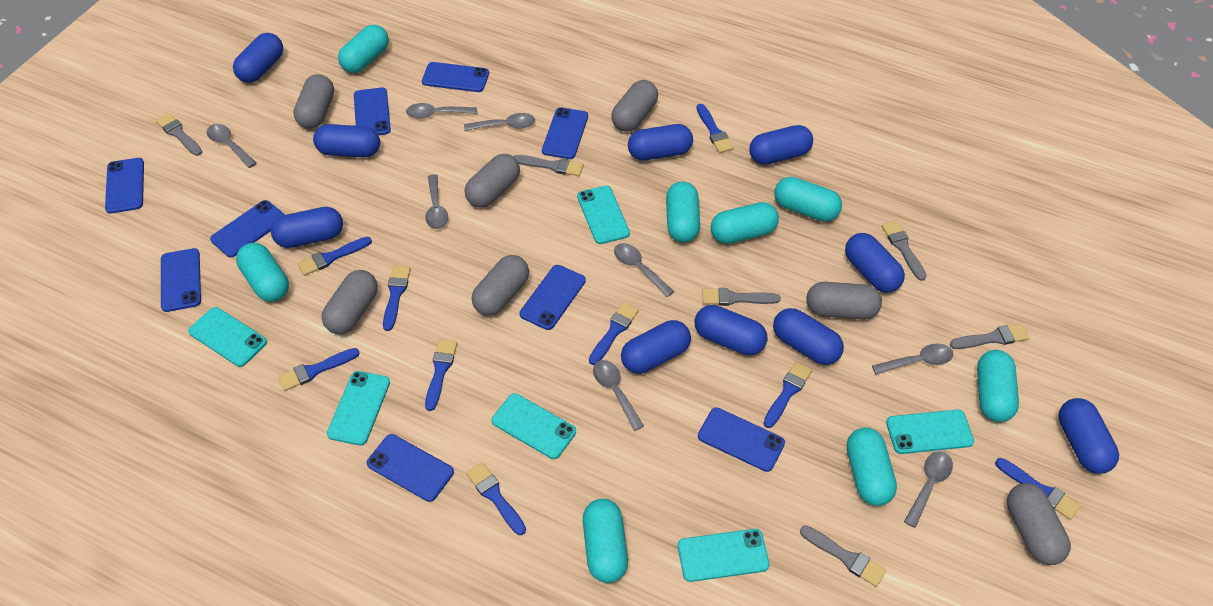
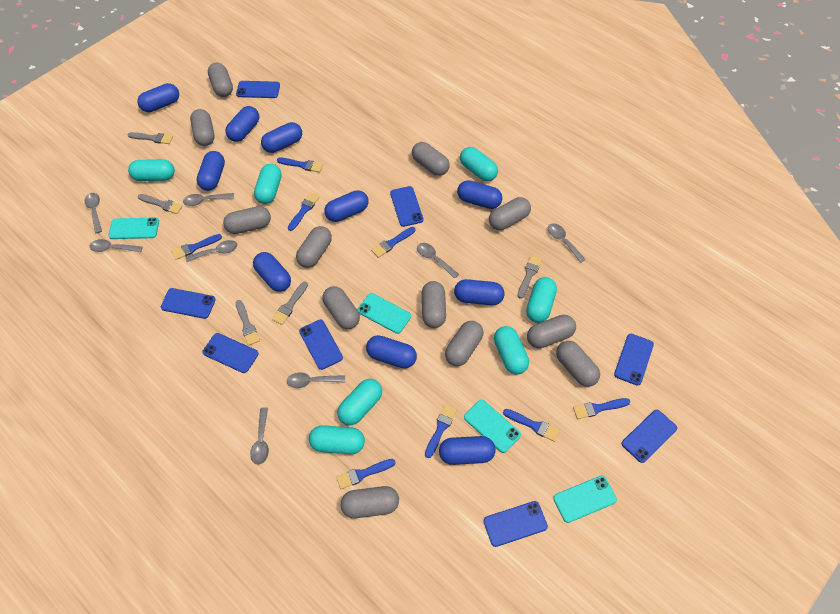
blue brush: [278,348,360,391] [297,237,372,276] [383,266,411,331] [425,339,457,411] [466,463,526,535] [589,302,639,365] [696,104,734,153] [763,361,812,428] [995,458,1081,520] = 9 -> [172,234,222,260] [277,158,323,173] [288,192,320,231] [336,459,396,489] [371,227,415,258] [425,404,457,458] [503,409,560,442] [573,398,630,419] = 8
blue phone: [105,158,144,214] [161,248,201,312] [210,200,285,257] [354,87,391,135] [367,434,454,502] [422,62,489,92] [519,265,586,330] [542,107,588,159] [698,407,785,472] = 9 -> [161,288,216,319] [202,333,259,373] [236,81,280,98] [299,320,343,370] [390,186,424,227] [483,501,548,547] [614,334,654,386] [622,410,677,463] = 8
grey brush: [156,113,202,156] [514,155,584,176] [702,288,781,306] [800,526,886,587] [882,221,927,281] [950,324,1029,349] = 6 -> [128,132,173,144] [138,194,183,214] [236,300,260,346] [272,281,308,325] [517,255,542,299] = 5
grey capsule: [293,74,334,129] [322,270,378,334] [465,154,520,208] [472,255,529,316] [611,80,658,131] [807,282,882,319] [1007,483,1071,565] = 7 -> [190,109,215,146] [208,62,233,97] [223,206,271,234] [296,226,332,268] [322,286,360,329] [341,486,399,518] [412,142,450,176] [422,281,446,328] [445,321,483,366] [489,197,531,230] [527,315,576,348] [556,341,600,387] = 12
turquoise capsule: [236,243,289,302] [338,25,389,73] [583,499,628,583] [666,181,700,243] [711,202,779,244] [774,177,842,222] [847,427,897,506] [977,350,1019,422] = 8 -> [128,159,175,181] [254,164,282,204] [309,425,365,454] [337,379,382,425] [460,147,498,181] [494,326,529,374] [526,277,557,323] = 7
turquoise phone: [188,307,267,367] [327,371,390,445] [492,393,576,459] [577,186,630,244] [678,529,770,582] [886,410,974,454] = 6 -> [108,217,159,239] [357,293,411,334] [464,400,521,453] [553,475,617,523] = 4

